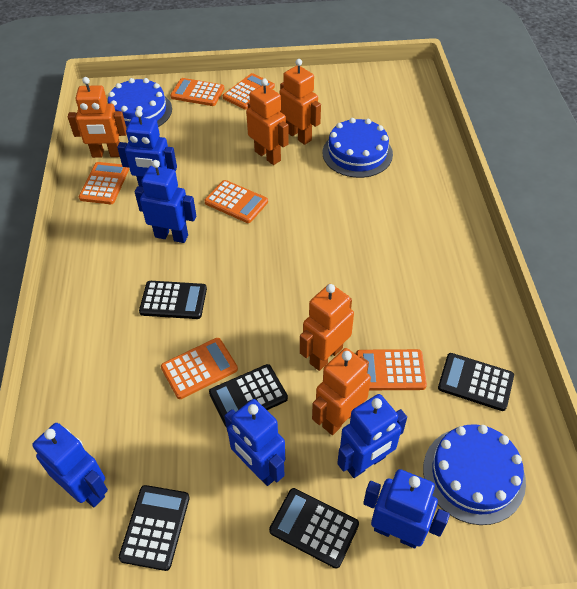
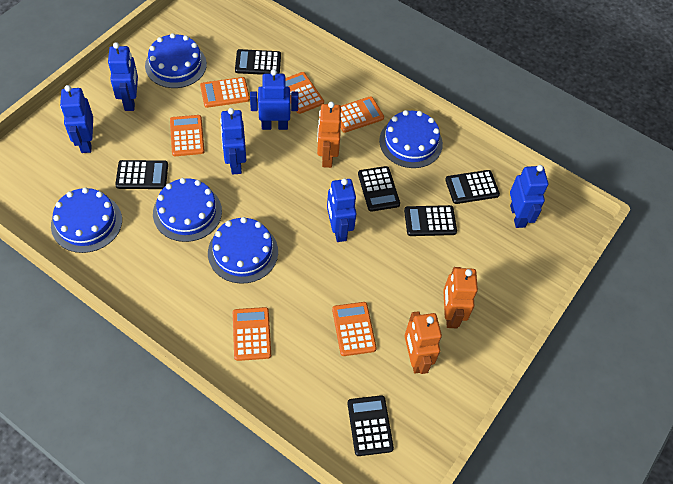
black calculator: [119,485,190,571] [139,281,207,319] [209,364,288,426] [269,488,359,569] [438,353,514,411] = 5 -> [115,160,168,189] [235,49,281,75] [347,395,394,456] [358,166,400,212] [404,205,457,236] [445,170,500,204] = 6
blue cake: [108,78,172,129] [323,118,393,178] [423,424,526,525] = 3 -> [51,187,122,253] [145,33,207,88] [153,178,222,242] [208,217,278,284] [379,110,443,168] = 5
orange robot: [68,77,126,158] [246,79,289,165] [279,59,321,145] [300,284,354,371] [312,348,371,435] = 5 -> [317,102,341,168] [405,311,442,374] [443,267,478,328] = 3

